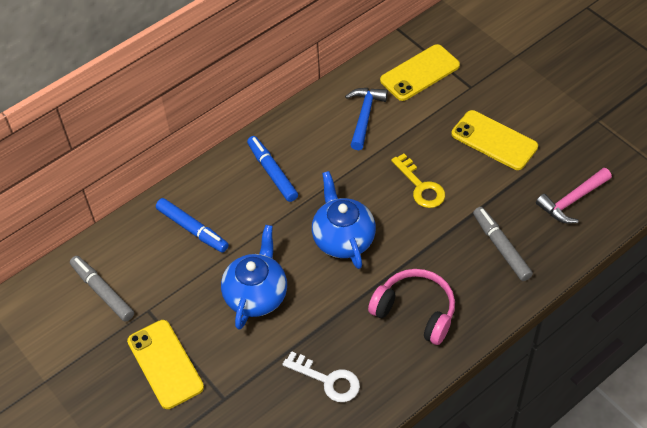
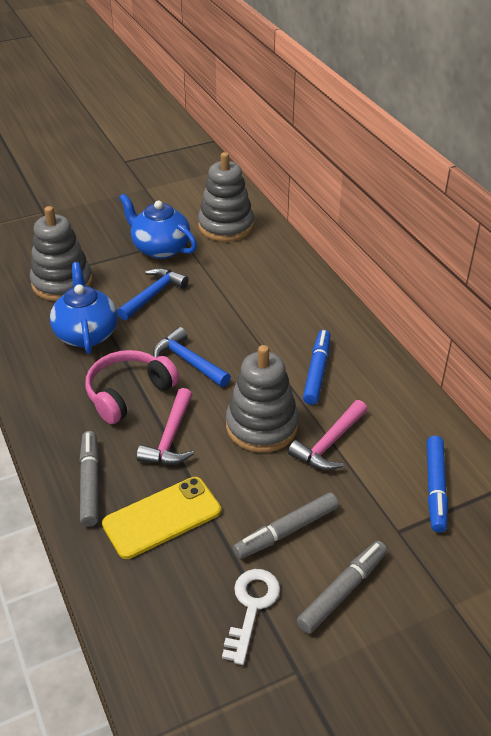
blue hammer: [345,88,388,150] = 1 -> [117,268,189,320] [153,327,231,387] = 2
grey marker: [70,256,134,322] [473,207,533,281] = 2 -> [80,431,99,526] [233,492,339,559] [297,541,387,634] = 3
grey stacking toy: none = 0 -> [30,206,92,301] [198,152,254,242] [226,345,299,453] = 3
pink hammer: [536,168,612,223] = 1 -> [136,388,194,464] [288,400,367,470] = 2
yellow key: [391,153,445,208] = 1 -> none = 0
yellow phone: [127,320,204,409] [380,44,460,101] [451,110,538,170] = 3 -> [102,477,221,559] = 1

